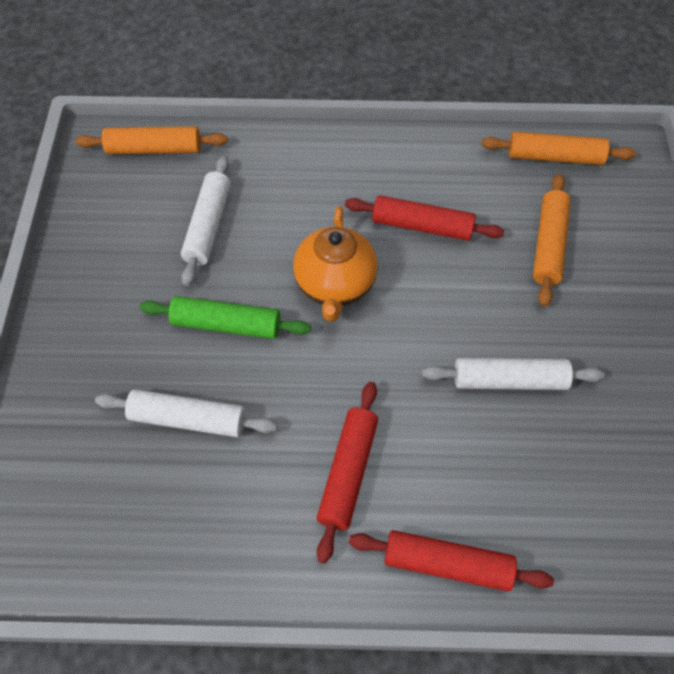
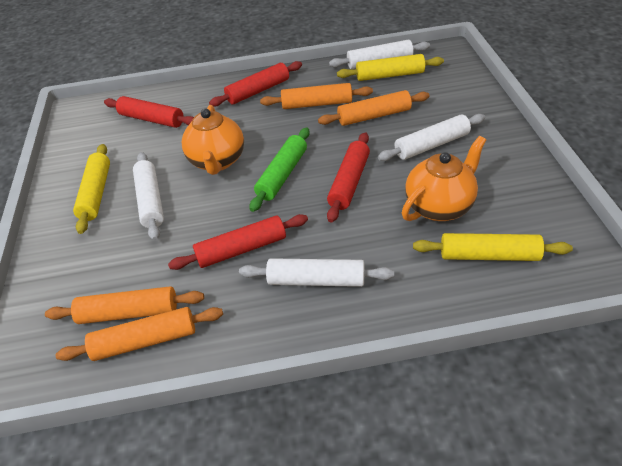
orange rolling pin: [75,126,228,154] [482,132,636,165] [533,174,571,307] = 3 -> [45,286,204,324] [56,307,223,361] [260,83,373,109] [318,90,430,126] = 4
orange teapot: [293,206,378,322] = 1 -> [182,105,244,175] [402,136,486,221] = 2
red rolling pin: [317,382,378,564] [345,195,504,241] [349,530,554,591] = 3 -> [104,96,194,128] [168,214,308,270] [209,61,302,107] [327,132,370,222] = 4
white rolling pin: [95,389,278,437] [181,156,231,286] [422,358,604,390] = 3 -> [133,152,164,241] [239,258,394,287] [329,40,430,69] [378,114,485,161] = 4
yellow rolling pin: none = 0 -> [73,144,110,234] [337,54,444,81] [413,233,573,261] = 3

